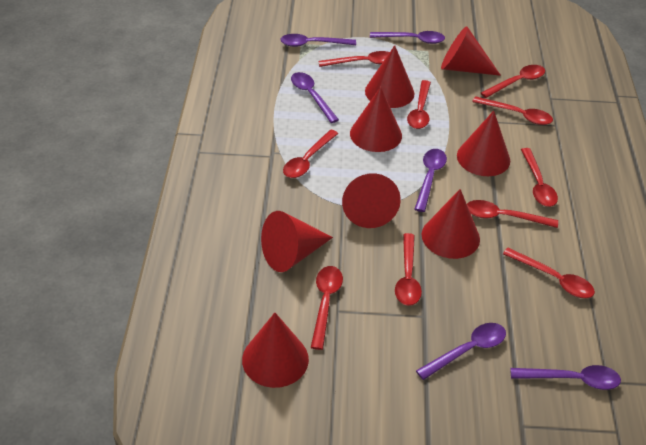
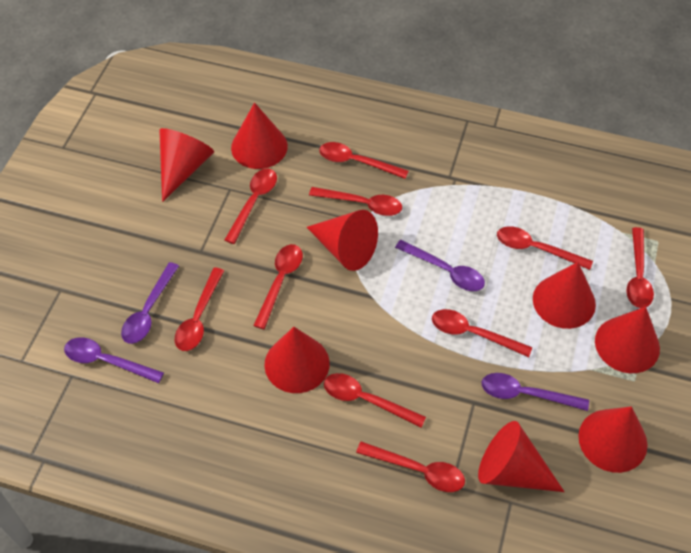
purple spoon: [280,34,356,47] [291,72,339,123] [370,31,445,44] [415,149,447,212] [416,323,506,380] [510,365,621,390] = 6 -> [64,337,164,383] [121,262,179,344] [395,240,485,291] [482,373,589,411] = 4

